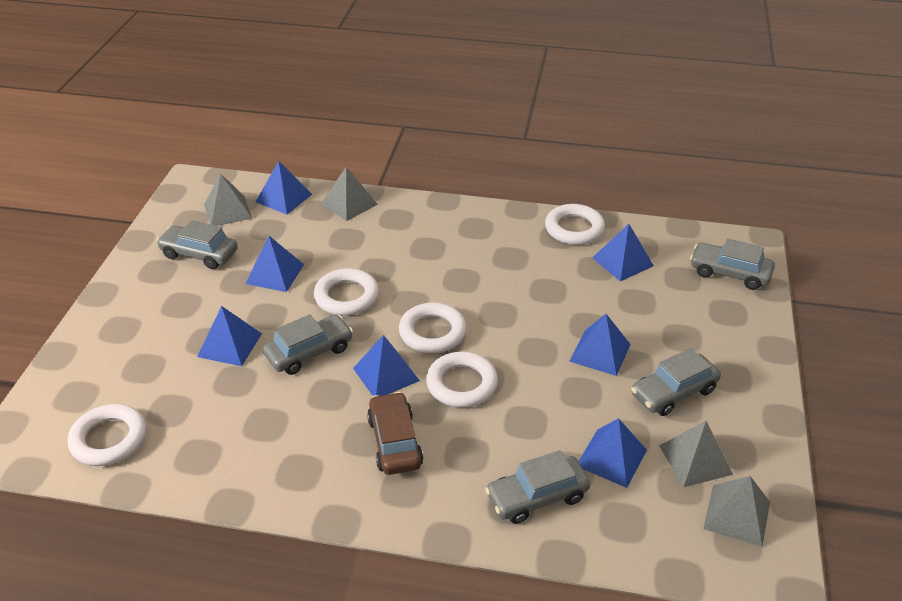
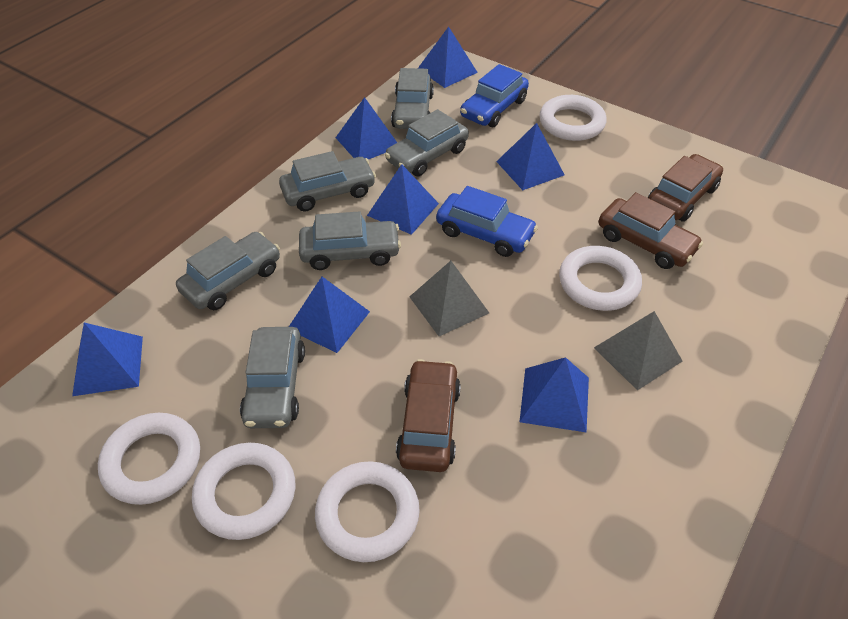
blue car: none = 0 -> [436,186,538,257] [460,64,529,127] = 2
brown car: [367,392,423,475] = 1 -> [396,359,461,472] [599,192,703,269] [648,154,723,222] = 3
grey car: [156,220,238,269] [263,314,353,375] [485,450,590,524] [631,348,721,416] [690,239,775,290] = 5 -> [176,232,280,310] [240,327,305,428] [279,151,376,212] [299,211,401,270] [385,109,469,176] [391,68,434,129] = 6
grey pyramid: [204,174,252,226] [321,167,378,221] [659,421,733,487] [703,476,770,547] = 4 -> [409,261,489,336] [594,311,682,391] = 2

